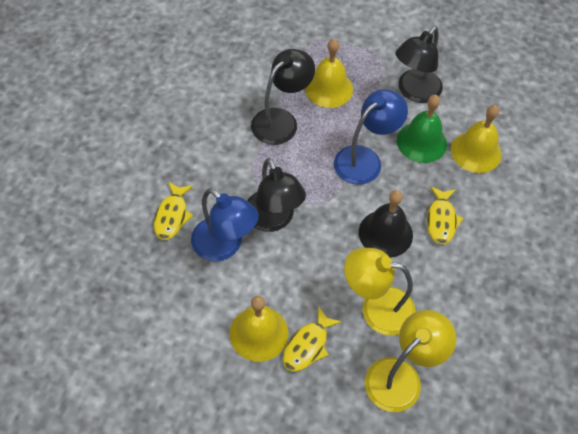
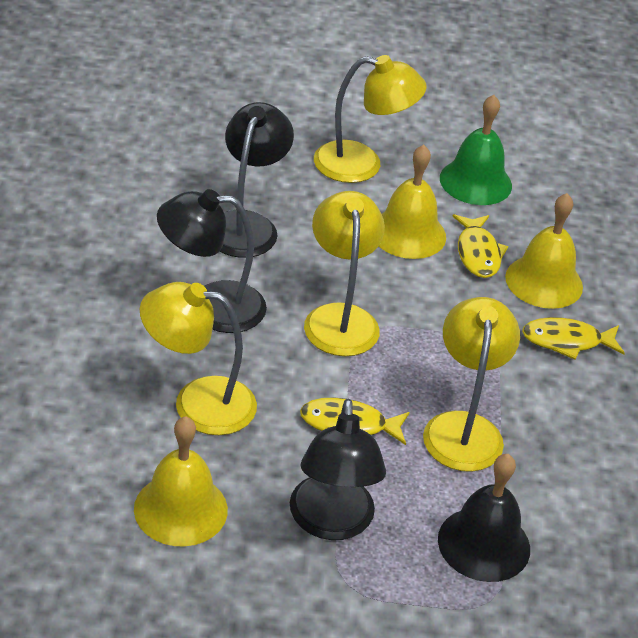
blue lamp: [191,188,259,261] [334,89,408,185] = 2 -> none = 0
yellow lamp: [344,248,416,336] [365,310,456,412] = 2 -> [140,282,257,435] [304,191,385,356] [314,55,427,183] [423,297,520,472] = 4

